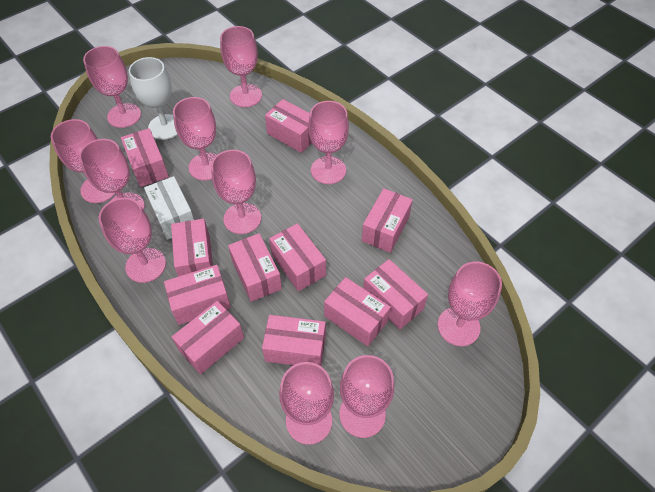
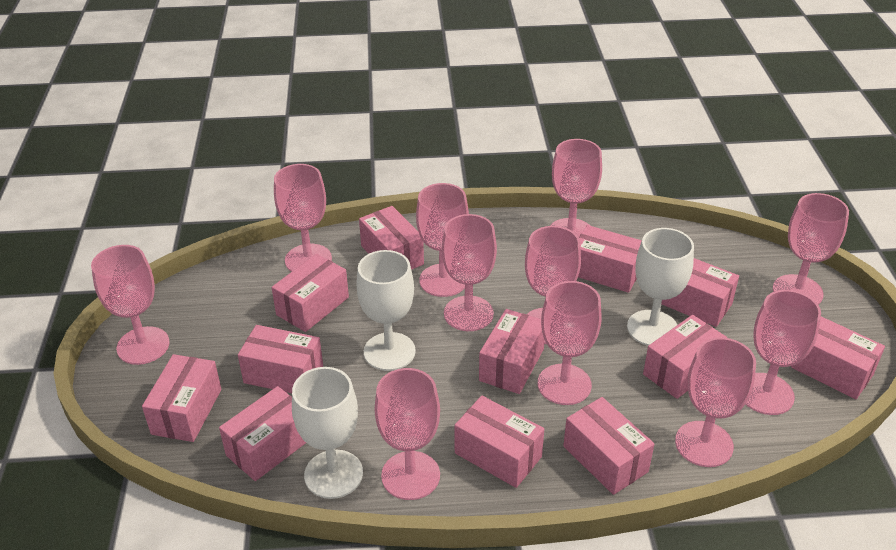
pink box: [121,128,169,187] [164,265,231,325] [171,219,213,277] [172,301,244,374] [228,233,282,302] [262,315,326,366] [265,99,312,153] [269,223,326,291] [324,277,391,346] [362,188,413,253] [363,259,428,330] = 11 -> [142,354,221,442] [219,386,306,481] [238,325,323,393] [272,254,349,332] [359,206,424,270] [455,396,544,488] [479,309,545,394] [563,397,654,495] [578,225,642,293] [643,315,728,399] [661,258,739,327] [791,316,885,399] = 12
white box: [144,176,194,240] = 1 -> none = 0
white goblet: [129,57,178,140] = 1 -> [292,367,363,499] [356,250,416,371] [627,228,694,346] = 3

